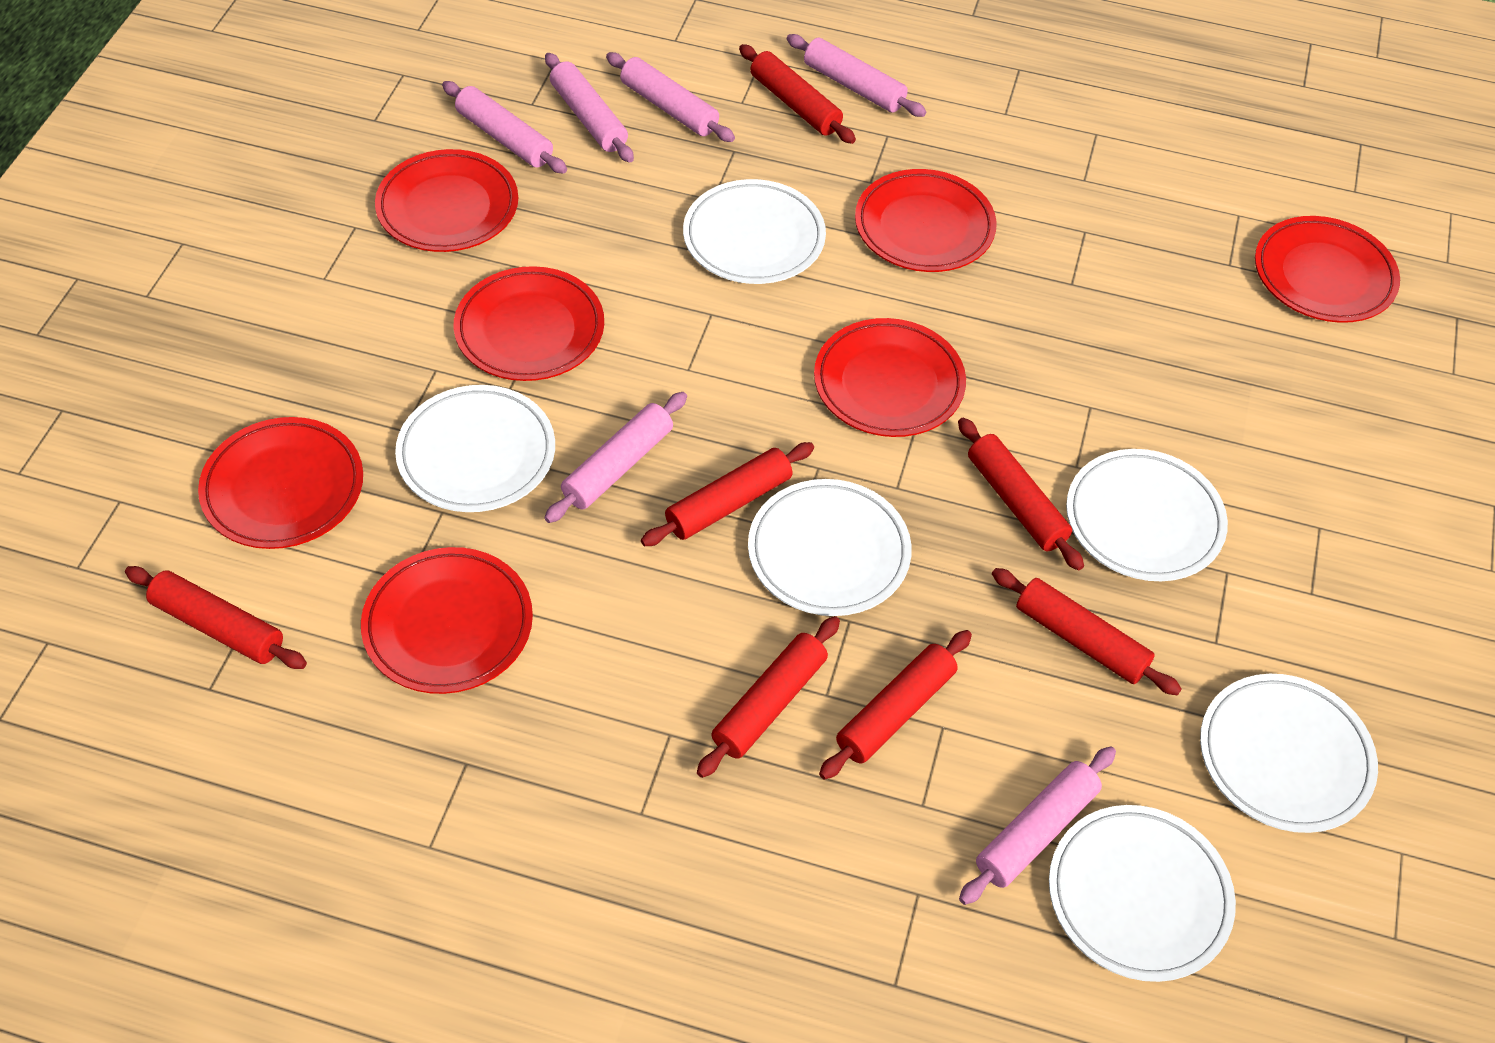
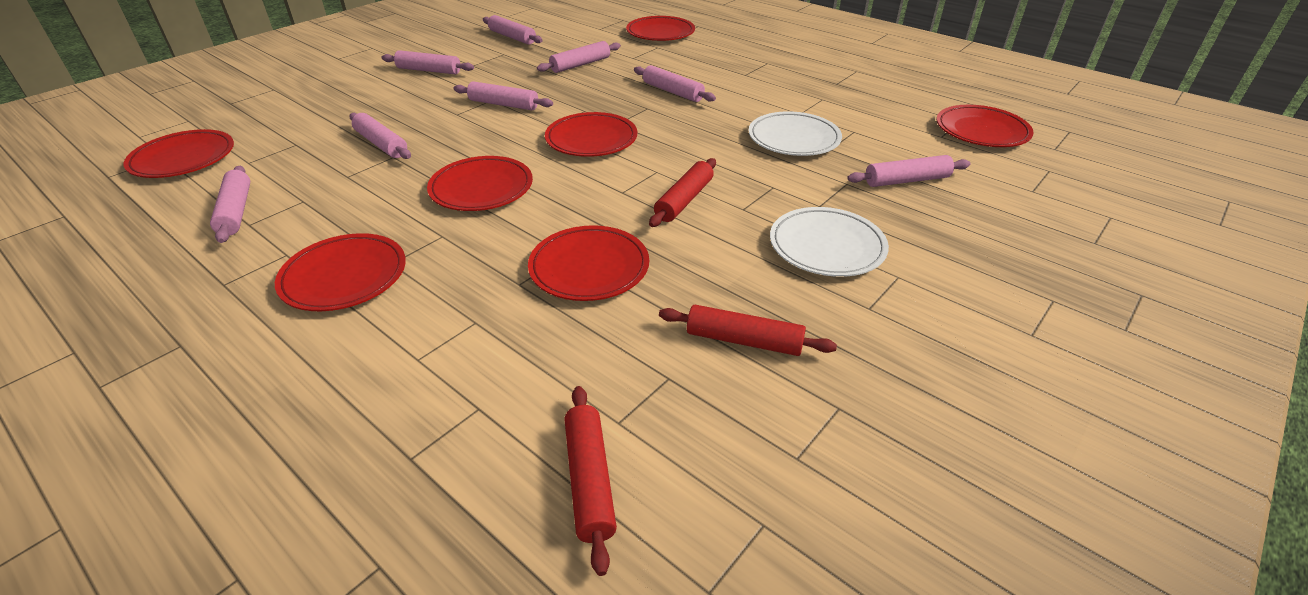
pink rolling pin: [442,81,567,174] [544,392,687,523] [545,53,634,162] [606,52,735,142] [787,34,926,117] [959,746,1116,905] = 6 -> [210,166,250,243] [349,113,411,159] [382,50,474,74] [454,81,553,110] [483,15,542,45] [537,41,621,73] [634,65,716,102] [847,155,970,187] = 8
red rolling pin: [125,566,307,669] [641,442,814,546] [697,616,840,778] [739,44,856,144] [819,630,972,780] [958,418,1084,570] [992,568,1182,695] = 7 -> [564,386,617,576] [649,158,716,227] [659,305,837,356] = 3
white plate: [395,385,555,512] [683,179,826,284] [748,479,912,616] [1049,805,1236,982] [1066,449,1228,581] [1200,674,1378,833] = 6 -> [749,111,842,156] [770,207,889,277] = 2

